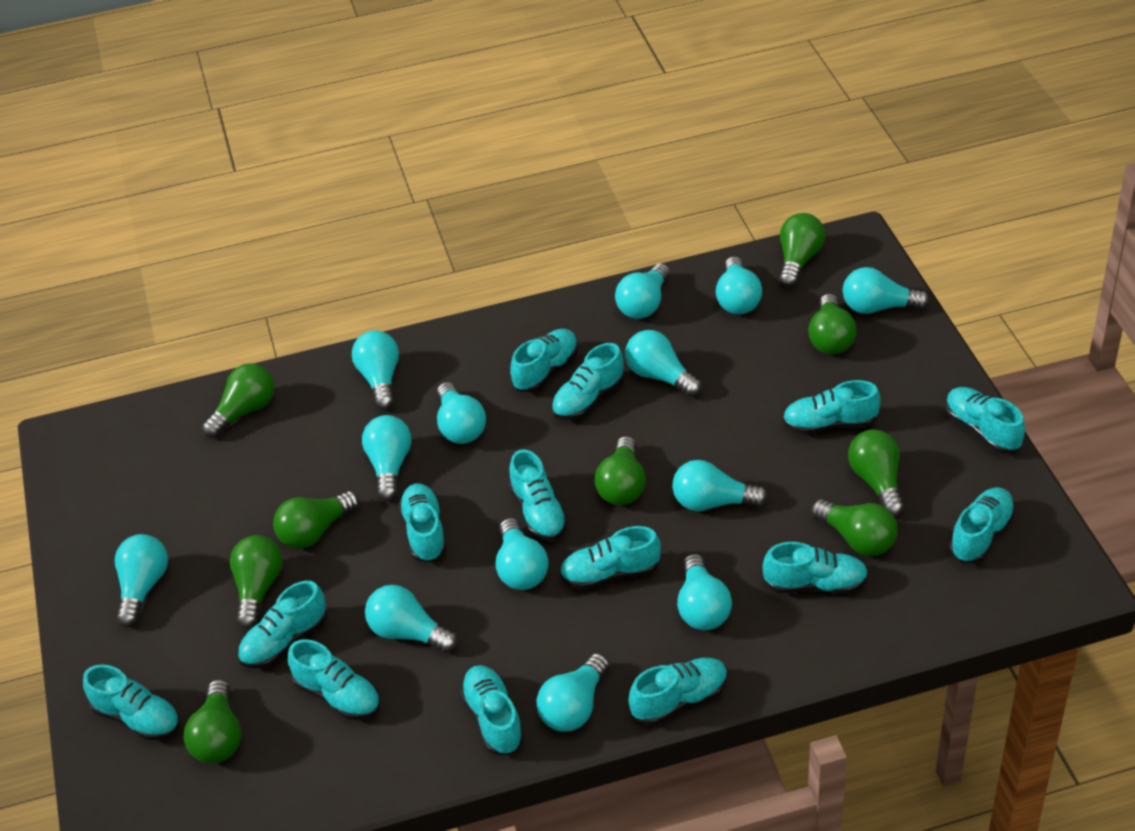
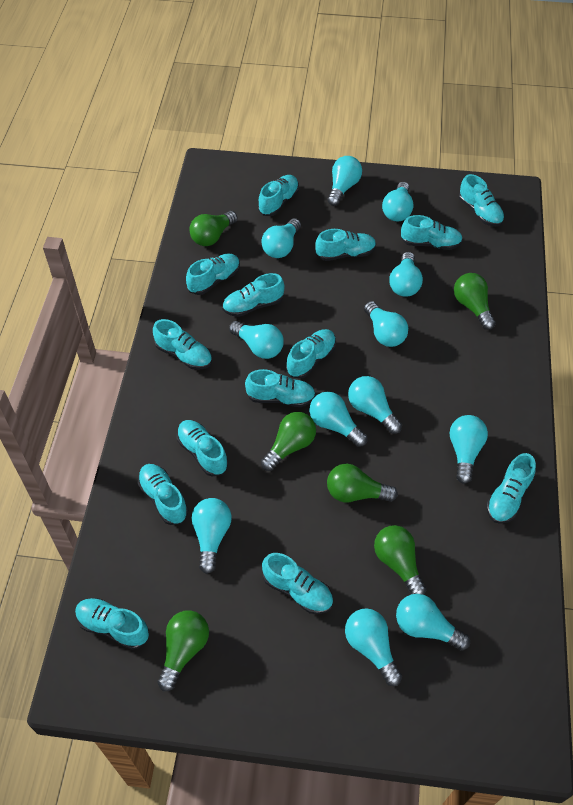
green light bulb: [184,679,242,764] [202,363,275,438] [230,535,283,629] [273,491,359,549] [595,436,646,505] [779,213,825,287] [808,294,856,355] [811,499,898,556] [848,429,904,517] = 9 -> [158,610,209,691] [189,211,237,246] [261,412,316,471] [327,464,398,503] [374,525,426,595] [454,273,496,330] = 6
turquoise light bulb: [115,534,168,627] [352,331,399,410] [362,415,411,501] [365,585,458,653] [437,382,486,444] [496,518,549,590] [536,653,609,732] [615,263,670,319] [625,330,702,397] [672,460,768,511] [677,554,732,630] [716,256,762,314] [843,267,929,314] = 13 -> [192,498,232,574] [229,321,284,359] [261,218,301,258] [309,392,368,447] [328,156,362,206] [345,608,402,686] [348,376,402,434] [364,301,408,347] [382,182,414,221] [389,252,423,297] [396,594,470,651] [450,415,488,484] = 12

